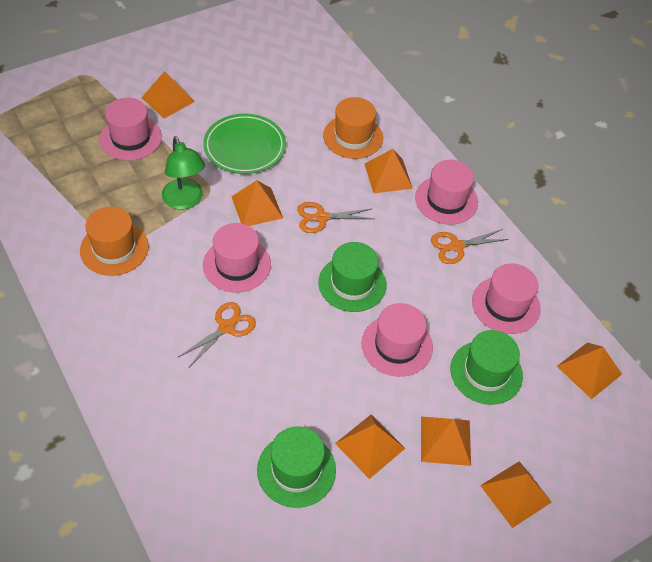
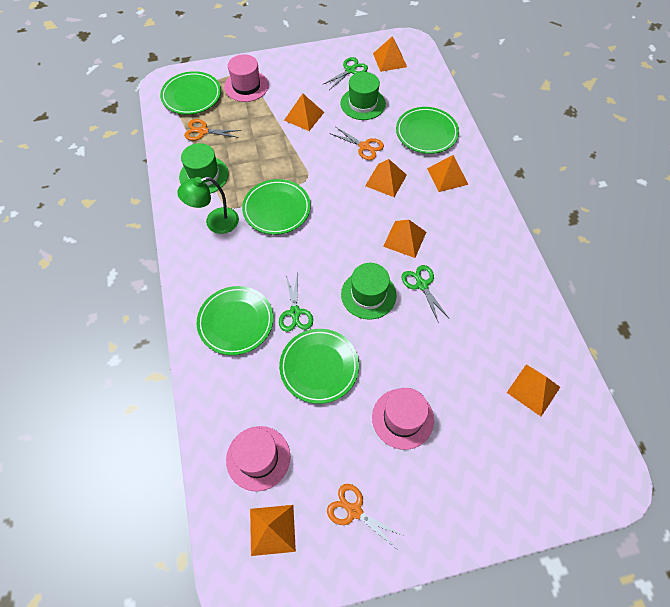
green plate: [203,114,286,174] = 1 -> [160,71,221,115] [197,286,273,355] [242,179,311,235] [279,329,359,404] [396,107,459,154] = 5
green scissors: none = 0 -> [279,273,313,332] [322,57,368,89] [402,265,449,323] = 3
orange hat: [80,206,149,276] [323,97,383,159] = 2 -> none = 0
pink hat: [99,98,162,161] [203,223,271,293] [362,303,433,377] [415,160,478,225] [472,263,541,334] = 5 -> [224,54,269,102] [226,426,290,491] [372,388,434,450] = 3

